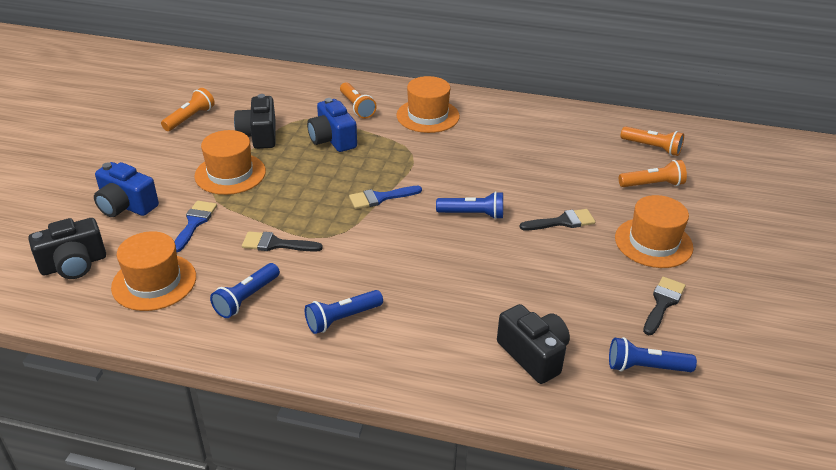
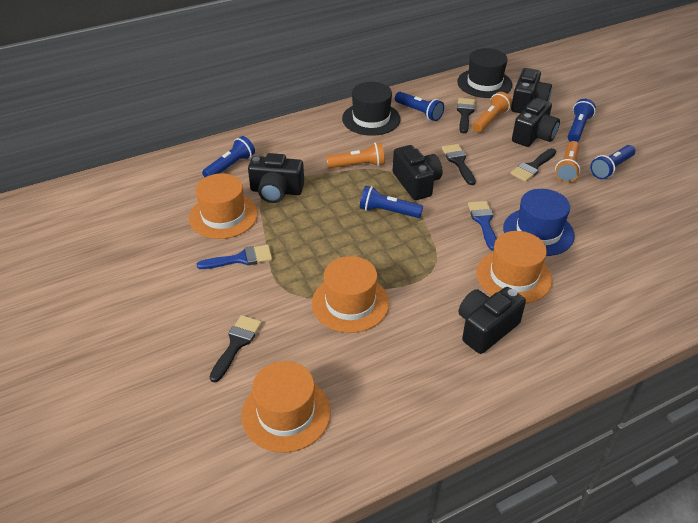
black brush: [242,231,323,252] [520,209,595,231] [643,277,686,335] = 3 -> [210,315,262,382] [442,144,476,185] [457,98,475,133] [510,148,556,182] = 4
black camera: [29,218,106,279] [234,94,276,149] [497,304,570,384] = 3 -> [248,153,304,203] [393,145,442,200] [459,287,526,354] [511,68,552,113] [512,98,560,147] = 5
black hat: none = 0 -> [342,82,400,136] [457,48,513,98] = 2
blue camera: [94,162,159,217] [307,98,357,152] = 2 -> none = 0
blue flashlight: [210,263,280,318] [305,290,383,334] [436,191,503,219] [609,337,697,372] = 4 -> [202,136,255,177] [360,186,423,218] [395,92,444,121] [568,99,596,142] [590,145,635,179] = 5
blue hat: none = 0 -> [503,189,575,256] = 1
orange flashlight: [161,88,215,131] [340,82,377,119] [619,160,687,187] [621,126,684,156] = 4 -> [326,143,385,168] [473,92,512,132] [555,141,580,183] = 3

